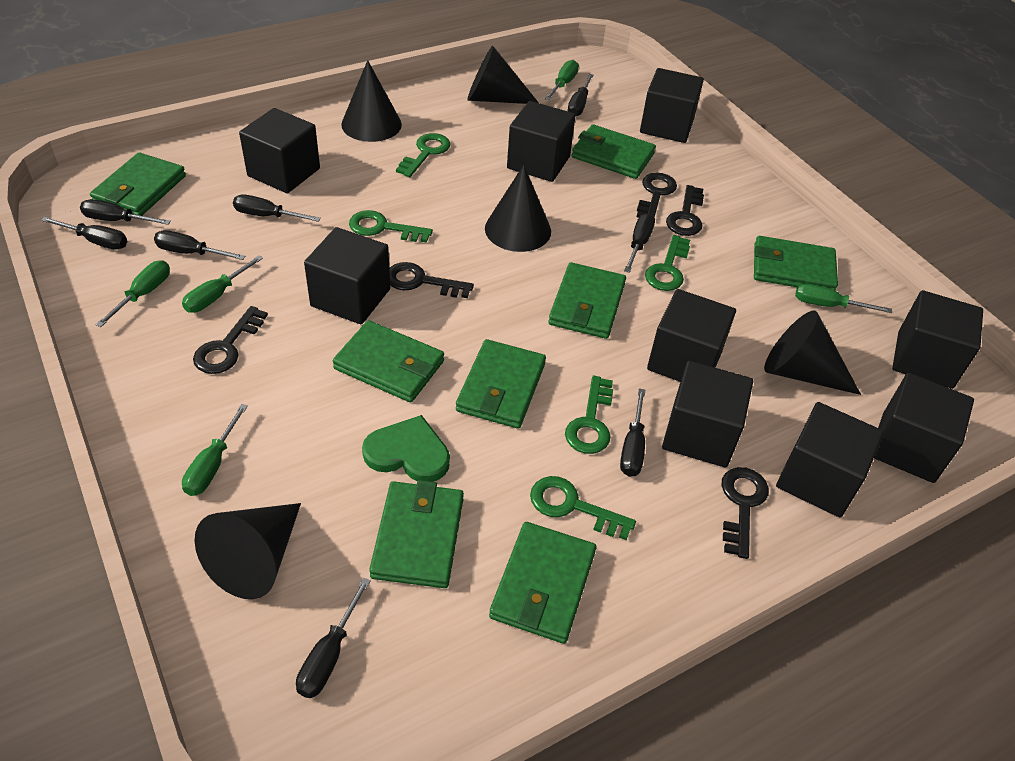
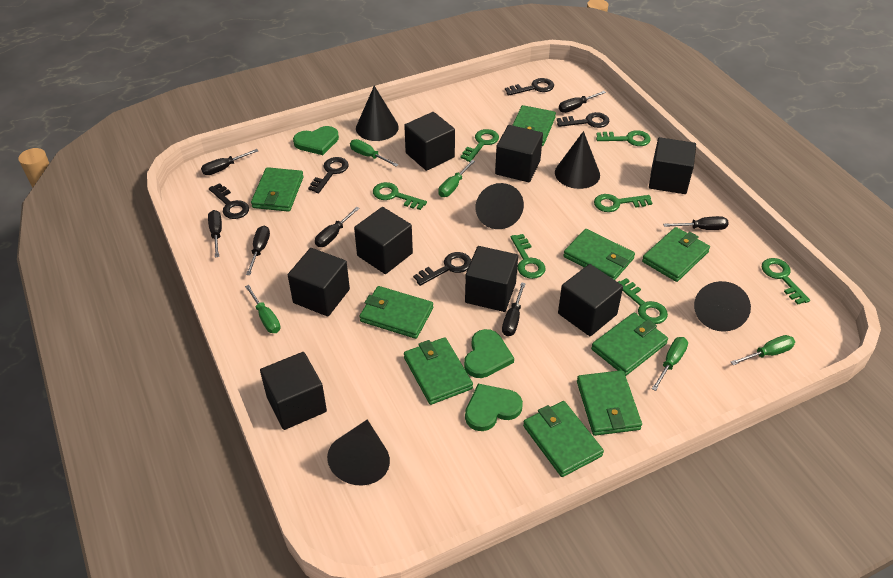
black cube: [239,108,320,193] [304,227,390,324] [507,101,576,182] [640,68,704,143] [647,289,736,382] [662,361,753,468] [776,402,884,517] [874,373,974,483] [892,290,983,389] = 9 -> [260,352,327,430] [288,248,350,317] [354,207,413,274] [404,112,455,171] [465,246,518,312] [495,125,543,182] [558,264,623,336] [649,137,696,194] = 8
black screwdriver: [41,217,127,249] [80,199,171,225] [154,230,245,260] [233,195,321,222] [296,578,371,698] [568,74,593,117] [620,388,645,477] [624,213,655,273] = 8 -> [201,149,258,175] [208,210,222,257] [246,226,270,275] [315,207,360,247] [502,282,526,336] [559,91,606,113] [663,216,729,230] = 7
green heart: [362,415,450,482] = 1 -> [293,126,339,155] [464,329,514,378] [465,384,523,431] = 3
green key: [349,210,433,243] [396,133,450,177] [530,476,636,540] [565,376,613,454] [645,235,690,291] = 5 -> [373,182,427,210] [460,129,499,162] [511,234,546,279] [594,194,652,212] [596,130,651,146] [618,278,668,324] [762,258,810,305] = 7
green wallet: [90,152,186,216] [333,320,444,402] [369,480,464,588] [456,339,546,429] [489,522,596,644] [548,262,626,339] [572,124,656,179] [754,236,838,291] = 8 -> [251,167,304,212] [359,286,433,339] [404,337,473,405] [513,105,556,146] [523,401,604,477] [563,229,635,280] [577,370,642,436] [591,313,668,376] [642,227,710,282] = 9

